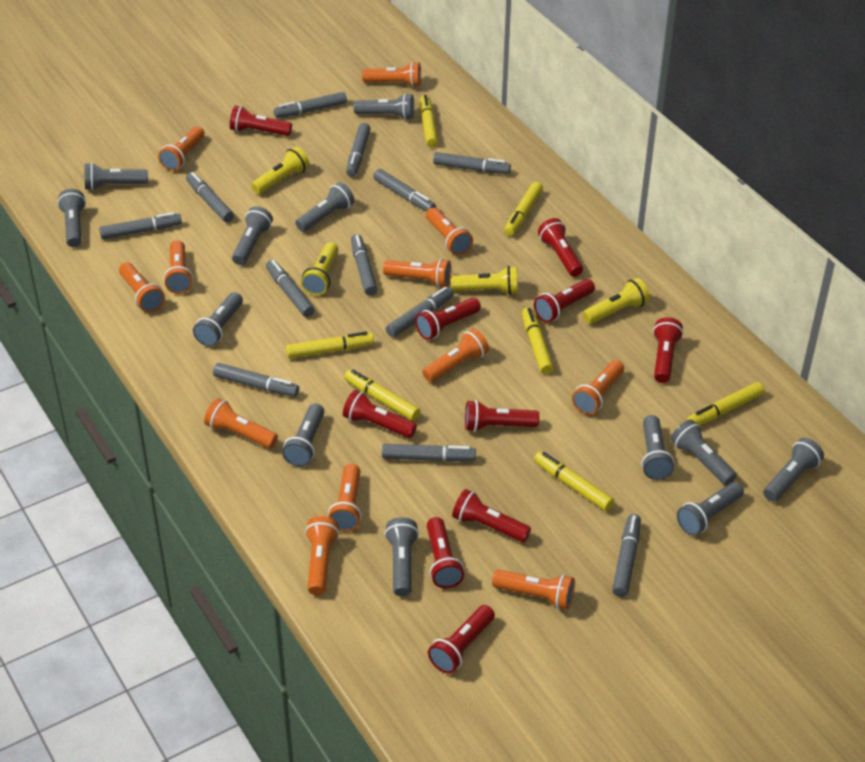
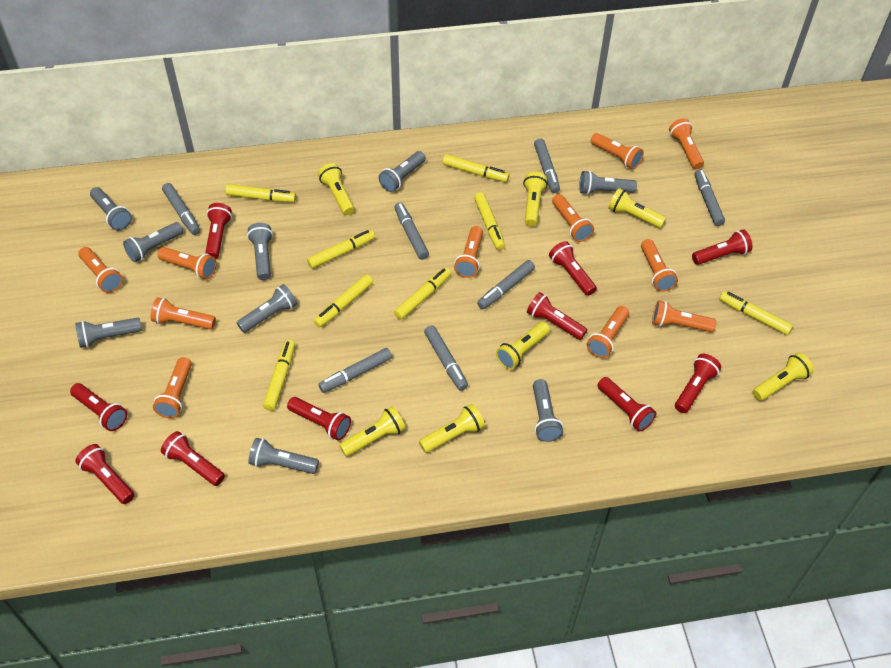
grey flashlight: [57,189,86,247] [84,163,148,190] [193,292,243,347] [232,206,273,265] [282,403,324,467] [295,182,354,232] [353,93,414,120] [385,517,419,597] [641,415,674,480] [671,420,737,485] [677,482,744,536] [763,438,824,502] = 12 -> [75,318,142,348] [90,187,132,230] [123,222,183,262] [237,284,297,333] [247,223,273,280] [248,438,319,474] [379,151,426,192] [533,379,563,442] [579,170,637,195] = 9
grey marker: [99,212,182,239] [186,172,234,222] [213,363,299,397] [266,260,314,317] [274,92,347,118] [346,123,371,177] [351,234,377,296] [373,169,436,212] [382,444,476,462] [386,287,454,337] [433,152,511,174] [612,514,641,597] = 12 -> [162,183,200,235] [319,348,392,393] [394,203,429,260] [424,325,468,391] [477,260,535,309] [534,139,560,193] [695,169,725,226] = 7
orange flashlight: [119,262,165,313] [158,126,205,171] [164,240,193,294] [204,398,278,449] [305,516,339,595] [328,464,362,532] [362,62,421,87] [383,258,452,288] [422,329,489,382] [426,207,473,255] [492,569,575,610] [572,360,624,415] = 12 -> [78,247,123,293] [150,297,216,330] [153,357,192,418] [157,247,216,279] [454,226,483,278] [552,194,594,242] [587,306,629,358] [591,133,644,170] [641,239,678,292] [652,300,716,332] [669,118,704,169] = 11
yellow flashlight: [251,146,309,194] [301,242,339,295] [451,266,518,295] [583,278,650,324] = 4 -> [318,163,355,215] [339,406,406,457] [419,404,485,453] [496,322,550,370] [523,172,548,226] [608,188,666,228] [753,353,814,401] = 7
yellow marker: [286,331,374,359] [344,369,420,421] [420,95,438,147] [504,182,543,236] [522,307,554,374] [534,451,614,511] [687,382,764,425] = 7 -> [225,184,296,202] [263,340,295,411] [307,230,375,269] [314,274,373,328] [394,267,451,320] [442,154,510,182] [474,192,505,250] [719,291,793,335] = 8

